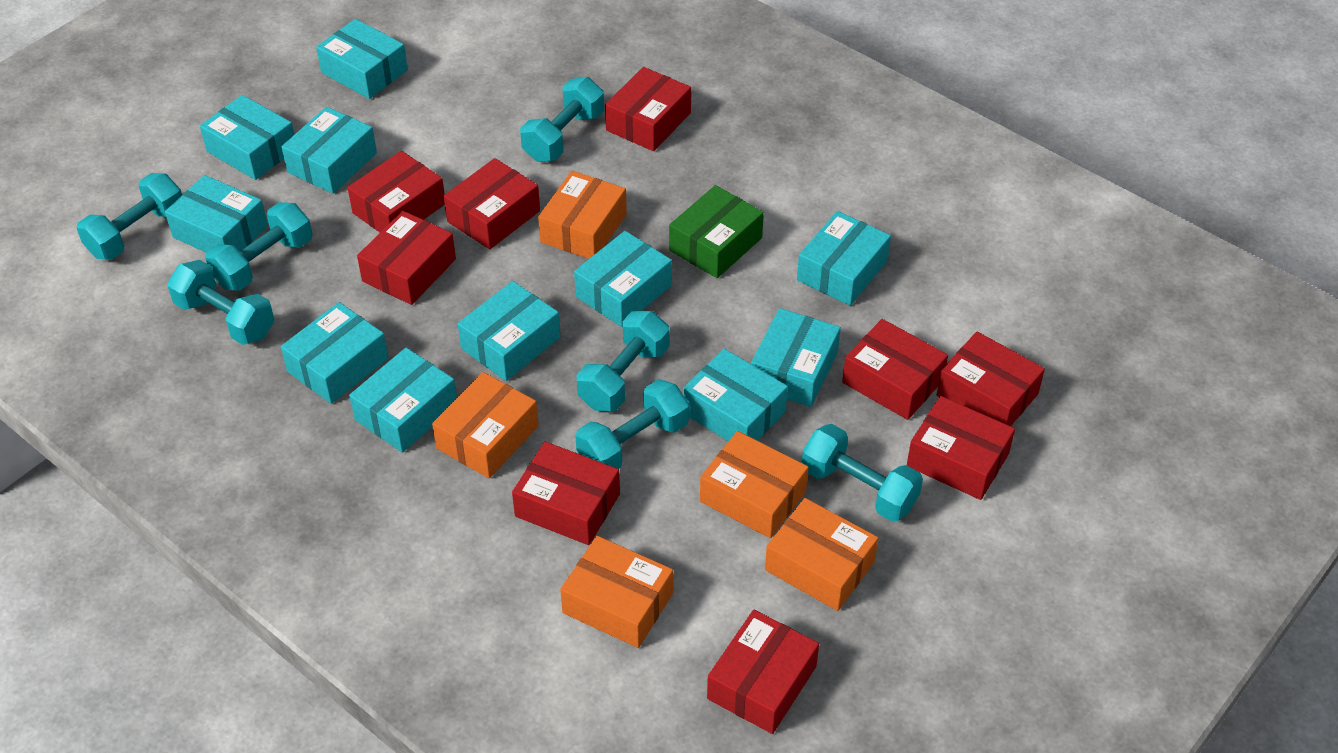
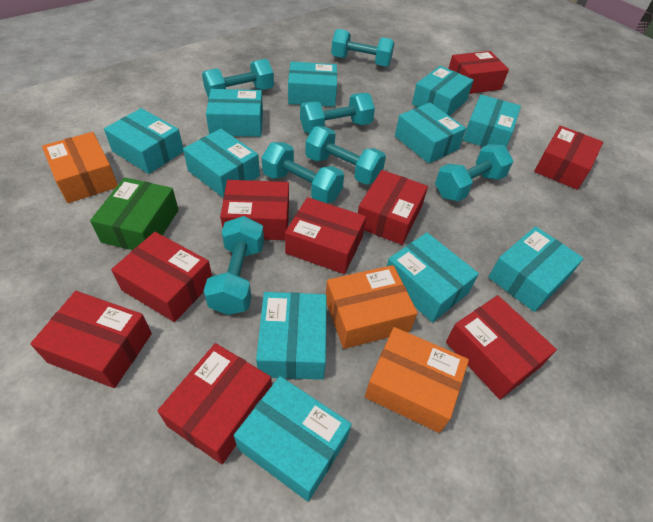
orange box: [432,372,539,479] [538,171,627,259] [560,536,673,648] [700,431,809,538] [765,498,878,611] = 5 -> [42,132,118,203] [326,265,417,349] [365,327,469,433] = 3

